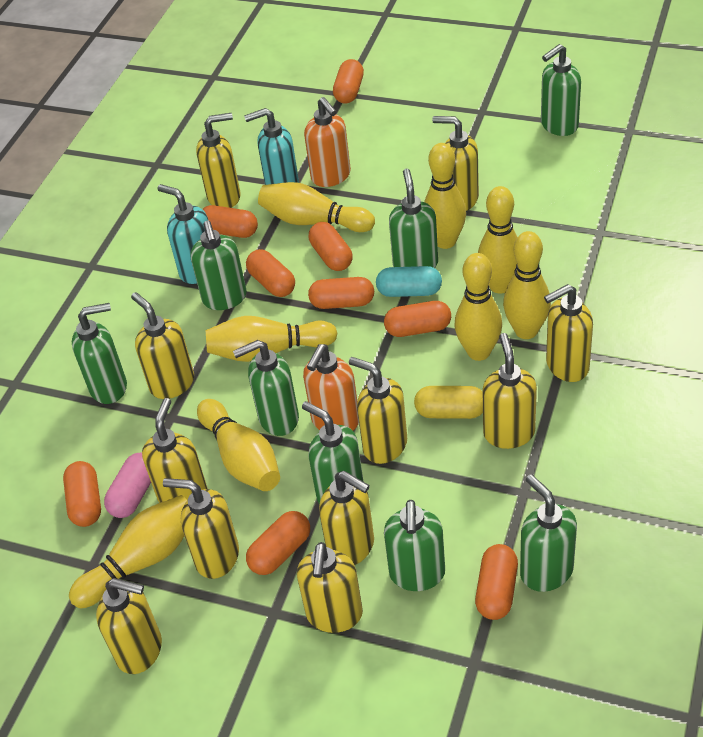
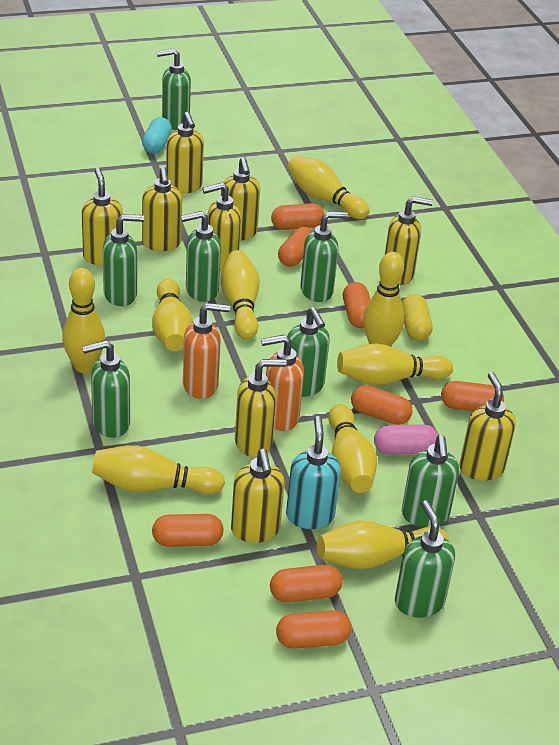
orange capsule: [63,461,101,527] [203,205,258,238] [246,249,295,297] [246,511,310,575] [308,277,374,309] [309,222,353,271] [333,59,364,104] [384,301,451,337] [475,544,518,620] = 9 -> [152,514,224,547] [270,565,343,602] [271,203,324,230] [276,610,352,649] [278,227,313,267] [343,282,371,328] [351,385,413,425] [441,381,504,411] = 8
turquoise soap dispenser: [157,184,208,284] [244,108,299,185] = 2 -> [286,416,341,529] = 1
yellow bowling pin: [69,495,187,608] [197,399,280,491] [205,316,337,362] [258,182,375,232] [424,143,466,249] [455,253,502,361] [478,186,517,294] [503,231,551,339] = 8 -> [62,268,105,373] [92,445,225,494] [152,279,193,351] [220,250,260,340] [287,155,370,219] [317,520,449,569] [328,404,377,493] [337,343,453,385] [363,252,404,347] = 9
yellow soap dispenser: [96,578,162,674] [131,292,194,399] [142,398,208,503] [163,478,239,579] [196,113,241,208] [297,542,363,633] [319,471,374,565] [349,357,407,464] [432,116,479,211] [482,333,537,449] [544,284,593,382] = 11 -> [82,168,123,265] [142,167,182,251] [166,112,204,194] [202,182,241,271] [221,157,260,241] [231,449,285,543] [235,359,287,458] [385,196,433,285] [459,372,516,481] = 9

